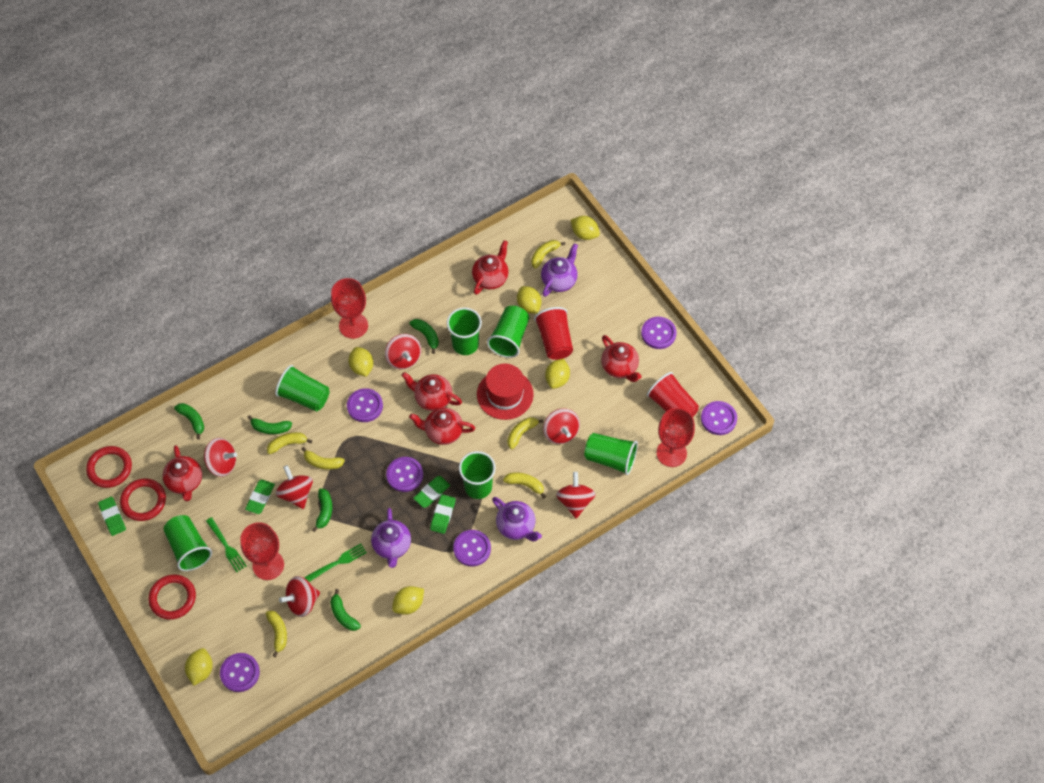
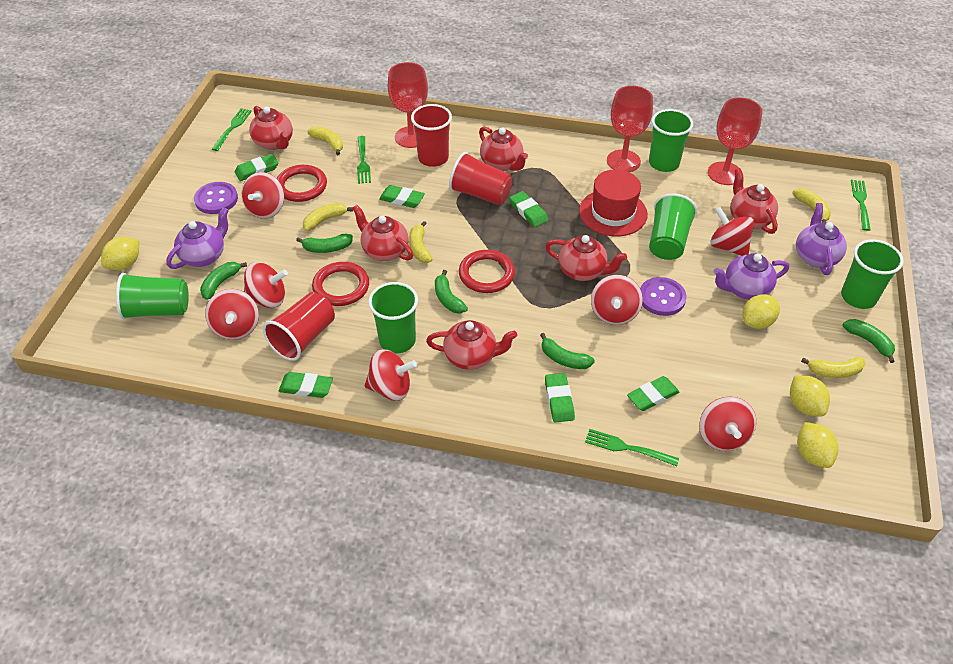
green cup: [163,515,212,571] [275,365,330,411] [447,308,482,355] [459,451,496,499] [487,306,529,358] [584,433,638,475] = 6 -> [116,273,189,320] [368,282,418,353] [649,109,693,172] [649,193,697,260] [841,239,904,309] = 5
green eraser: [98,496,126,536] [245,479,275,514] [413,476,450,508] [430,494,456,534] = 4 -> [235,154,278,181] [279,372,333,398] [379,185,425,208] [509,191,548,227] [545,373,575,422] [627,376,679,411] = 6
green fork: [206,517,246,572] [305,544,367,582] = 2 -> [212,108,252,151] [357,136,371,184] [585,429,679,466] [851,180,871,231] = 4
purple button: [220,653,260,692] [347,388,383,422] [386,457,423,492] [453,530,491,566] [641,317,676,349] [701,401,737,435] = 6 -> [194,182,238,214] [640,277,687,316] = 2
red cup: [534,307,573,360] [647,372,699,417] = 2 -> [263,292,335,361] [411,104,452,167] [449,152,512,205] = 3
red spinning top: [204,438,237,477] [276,465,313,509] [279,576,320,617] [385,334,421,369] [543,408,580,444] [556,472,596,519] = 6 -> [205,289,259,340] [241,172,284,219] [244,262,288,308] [365,349,417,401] [591,275,643,325] [699,397,756,451] [710,207,754,256] = 7
red teapot: [162,445,202,501] [402,372,462,411] [409,408,475,445] [472,240,508,295] [601,335,641,382] = 5 -> [249,106,293,150] [352,205,413,261] [426,320,517,370] [479,127,528,171] [545,235,627,281] [730,168,778,234] = 6
yellow banana: [266,611,287,657] [267,432,312,454] [301,447,345,470] [503,472,546,499] [507,417,544,449] [531,240,565,269] = 6 -> [303,203,353,231] [307,126,343,155] [409,221,432,263] [792,188,831,223] [801,357,866,378] = 5
yellow lemon: [185,648,213,686] [348,347,373,377] [392,586,424,615] [517,286,542,314] [545,358,570,389] [571,216,600,240] = 6 -> [101,237,139,270] [742,294,780,329] [790,375,830,417] [797,422,838,468] = 4

